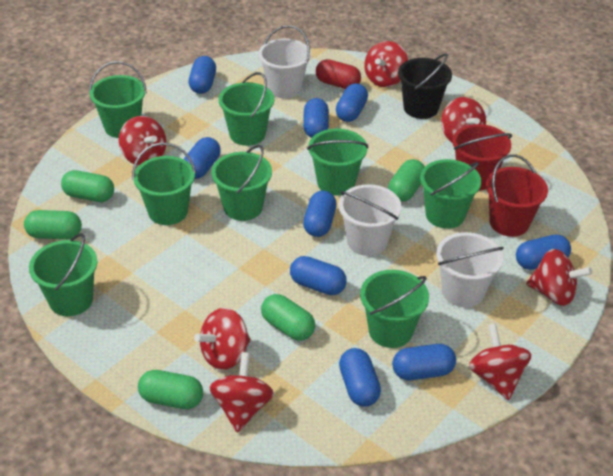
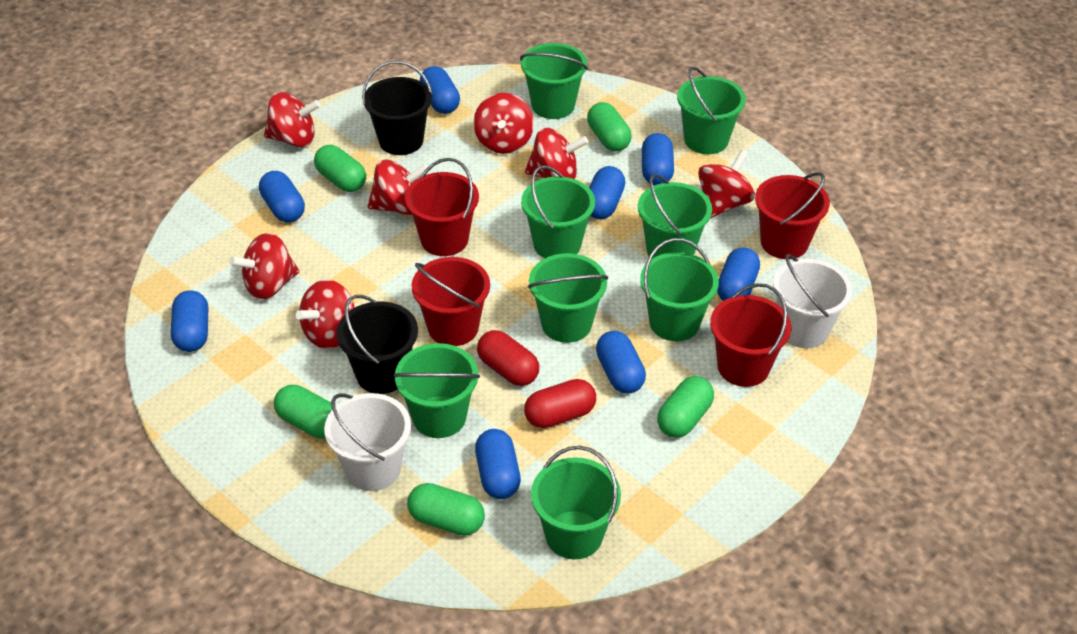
black bucket: [398,53,452,119] = 1 -> [336,295,418,394] [362,61,432,155] = 2
blue capsule: [184,137,221,179] [189,56,216,94] [290,256,347,295] [303,98,329,138] [303,191,337,237] [336,83,368,122] [339,348,381,407] [392,344,456,380] [516,234,571,270] = 9 -> [171,290,208,352] [259,171,305,223] [420,66,460,114] [475,429,521,499] [589,166,625,219] [596,331,646,393] [642,133,674,185] [717,247,760,301] = 8
red bucket: [452,124,512,191] [486,154,548,237] = 2 -> [405,158,479,256] [411,257,490,346] [710,283,791,387] [755,172,830,259] = 4
red capsule: [316,59,361,89] = 1 -> [477,330,539,386] [524,379,596,428] = 2
white bucket: [258,25,311,98] [339,184,402,256] [436,232,504,308] = 3 -> [324,393,411,491] [773,254,852,348] = 2

